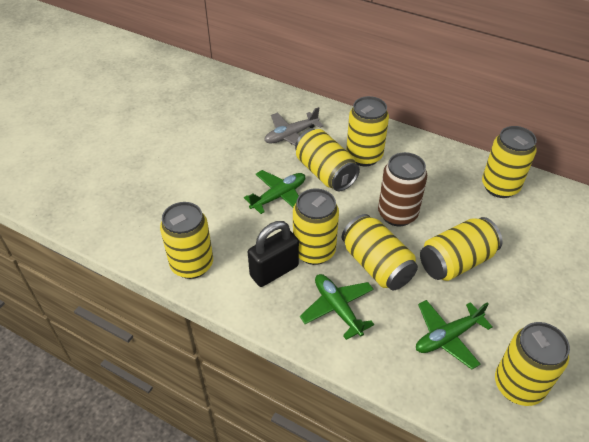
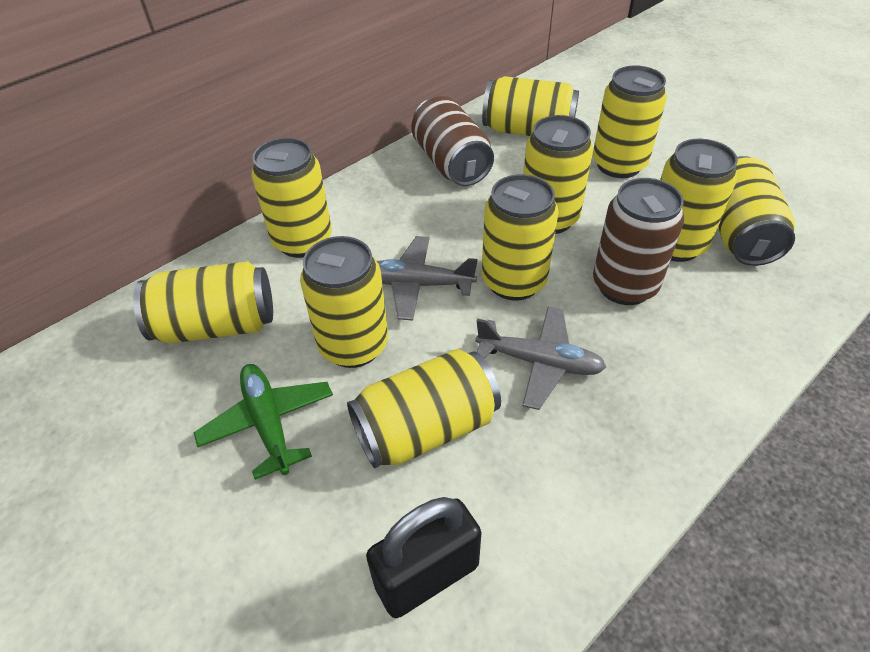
brown can: [378,152,427,226] = 1 -> [411,96,494,186] [593,178,684,305] = 2
green plane: [244,170,305,214] [300,274,374,340] [416,300,492,369] = 3 -> [193,364,333,480] = 1
grey plane: [264,107,323,145] = 1 -> [377,236,478,321] [475,306,606,410] = 2
yellow can: [160,202,213,279] [293,188,339,265] [295,129,360,191] [342,214,418,290] [346,96,389,166] [420,217,503,281] [482,126,537,198] [495,322,570,406] = 8 -> [133,261,273,344] [251,138,332,258] [300,236,388,368] [347,349,501,468] [482,76,579,136] [482,174,559,301] [523,115,593,234] [593,65,667,178] [660,139,738,262] [718,156,796,266] = 10

